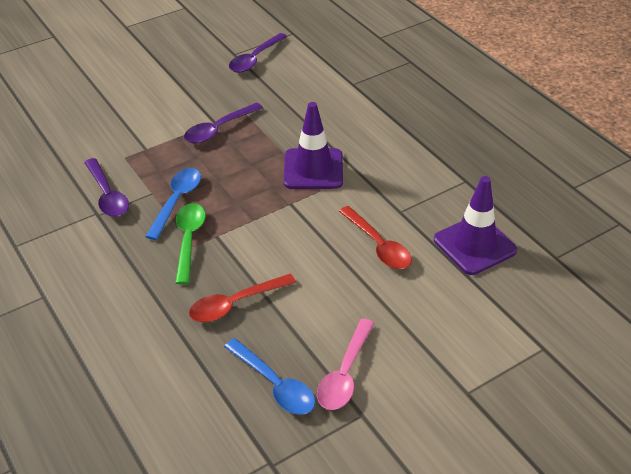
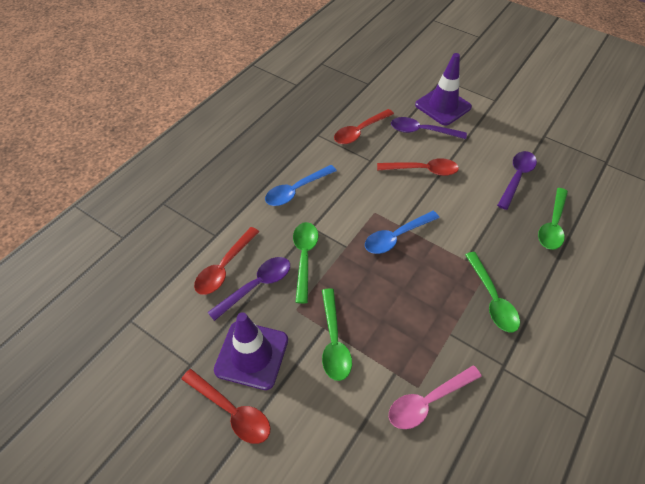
green spoon: [175,203,206,285] = 1 -> [293,222,318,303] [322,288,352,381] [465,252,520,333] [538,188,568,250] = 4
red spoon: [189,274,296,322] [339,206,412,269] = 2 -> [181,369,270,444] [194,227,259,295] [334,109,394,144] [377,158,459,176] = 4

